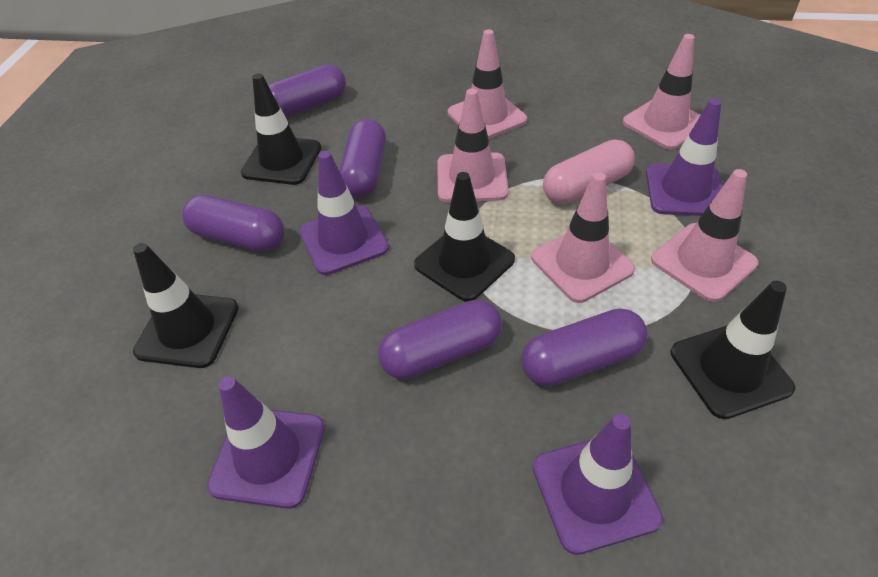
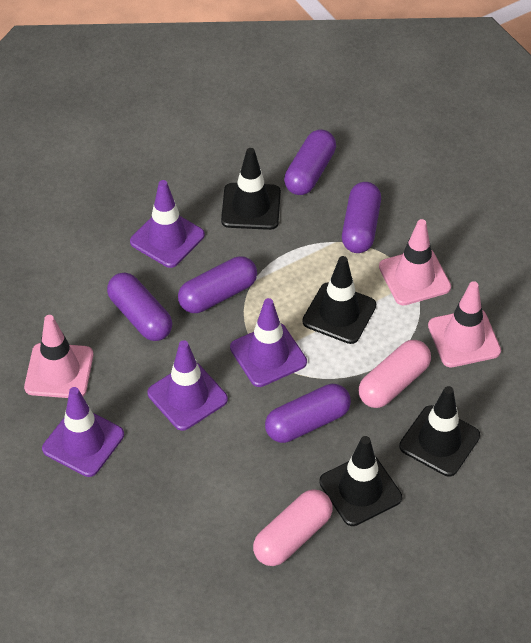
pink capsule: [543,139,635,204] = 1 -> [253,489,333,566] [358,340,431,408] = 2
pink traffic cone: [437,88,509,203] [448,29,527,139] [531,172,635,303] [623,34,700,150] [651,169,758,302] = 5 -> [24,315,93,398] [379,219,451,306] [428,281,501,367] = 3

